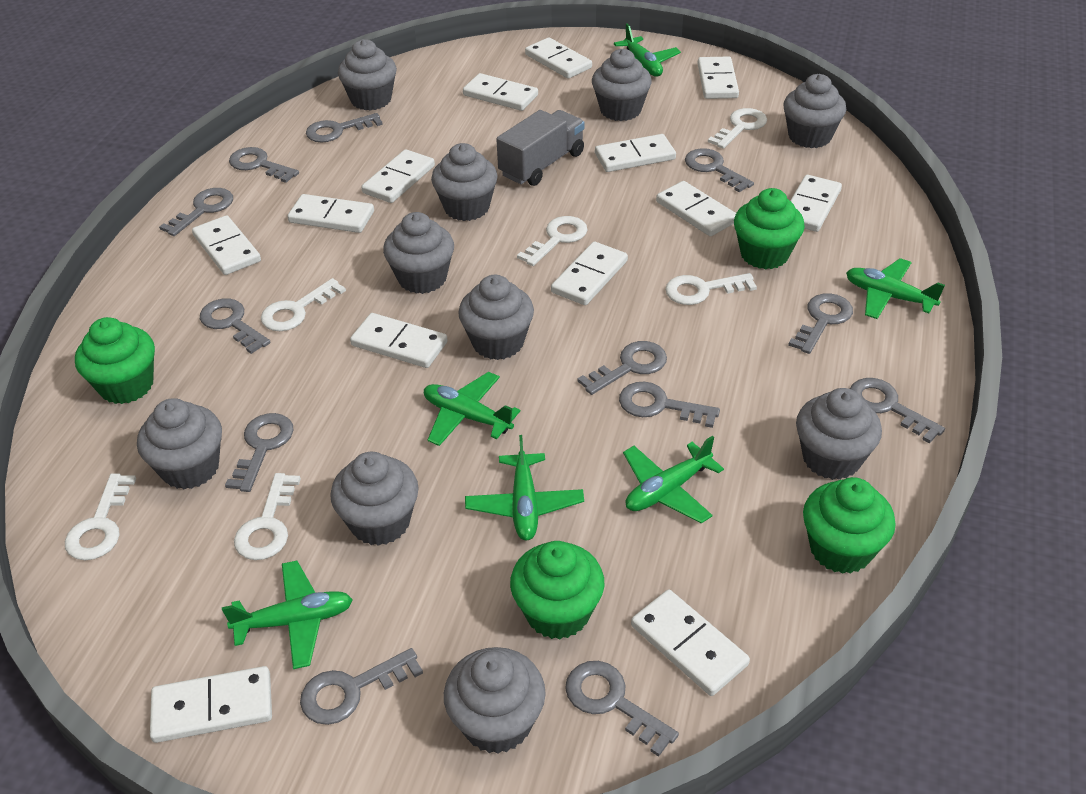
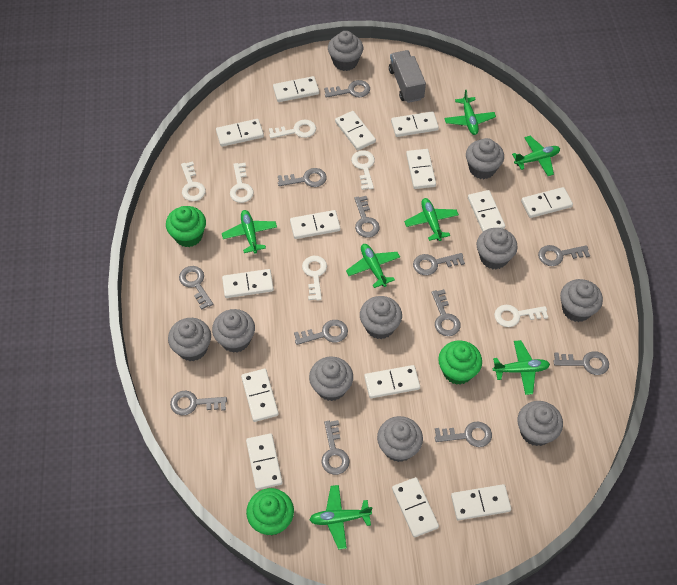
green cupcake: [75,317,155,404] [510,541,604,639] [734,188,805,269] [803,477,896,574] = 4 -> [166,206,206,247] [246,488,294,535] [438,340,482,385] = 3
green plane: [222,561,353,669] [424,372,520,446] [465,435,584,540] [614,23,681,77] [623,436,724,524] [846,258,945,319] = 6 -> [222,210,277,253] [309,485,372,549] [346,244,400,288] [404,198,459,241] [444,89,496,135] [493,340,550,395] [512,136,560,176] = 7
white domino: [150,666,272,743] [192,215,261,275] [287,194,374,233] [350,313,448,368] [361,149,435,203] [463,73,538,111] [525,37,592,79] [551,242,628,305] [595,134,676,172] [631,590,750,696] [656,181,736,236] [697,56,739,99] [790,175,842,232] = 13 -> [216,119,264,147] [222,269,274,298] [241,369,279,422] [246,433,283,490] [273,76,319,102] [290,210,340,239] [335,111,376,150] [364,365,420,398] [391,111,439,137] [392,477,439,538] [406,149,436,189] [451,484,511,520] [468,190,505,232] [521,187,573,218] = 14

